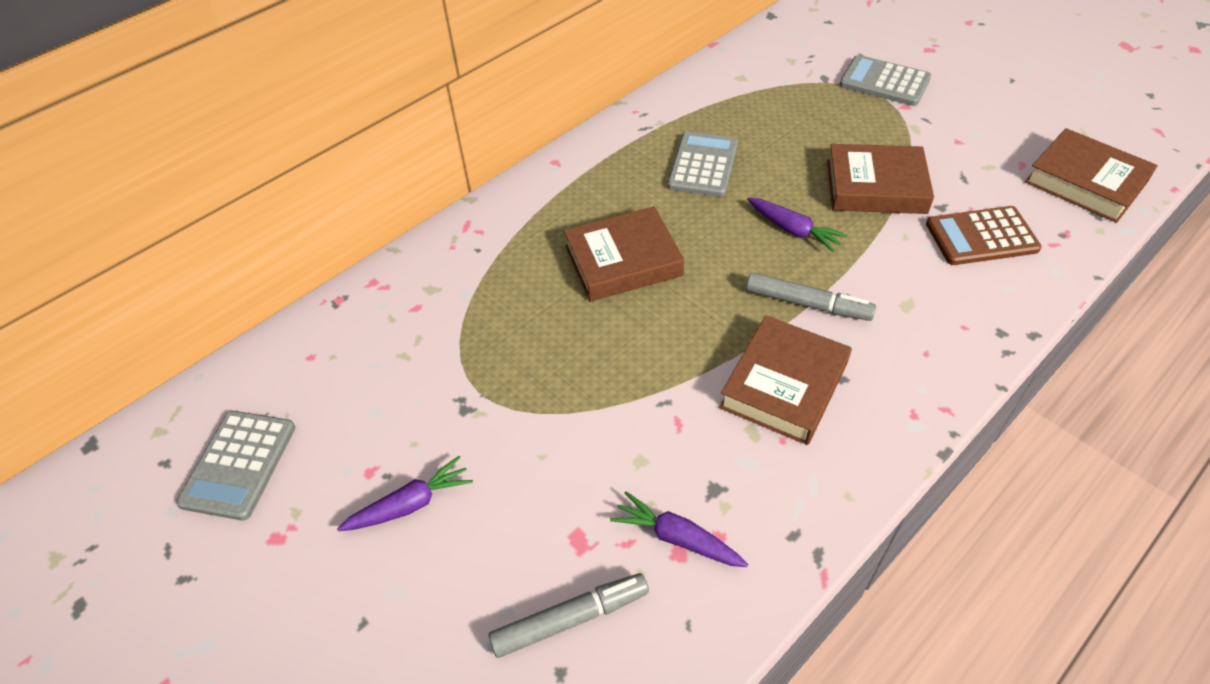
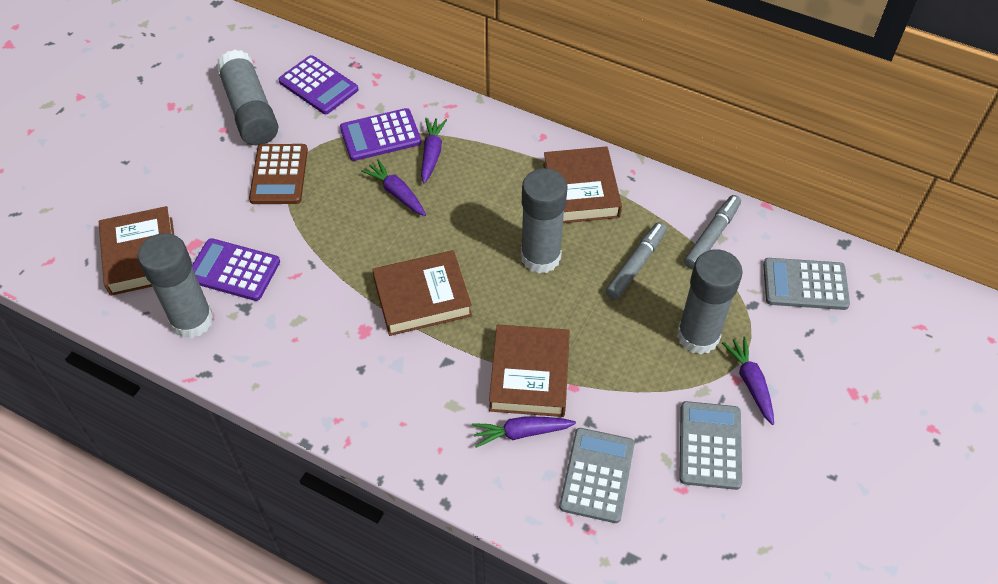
grey glue stick: none = 0 -> [137,233,213,338] [216,50,278,145] [521,168,568,273] [677,249,742,355] = 4
purple calculator: none = 0 -> [192,238,280,301] [279,55,358,114] [340,108,421,161] = 3
purple carrot: [337,456,473,531] [610,491,748,567] [747,198,848,252] = 3 -> [361,159,426,216] [421,118,447,183] [472,416,576,448] [722,336,774,425] = 4

